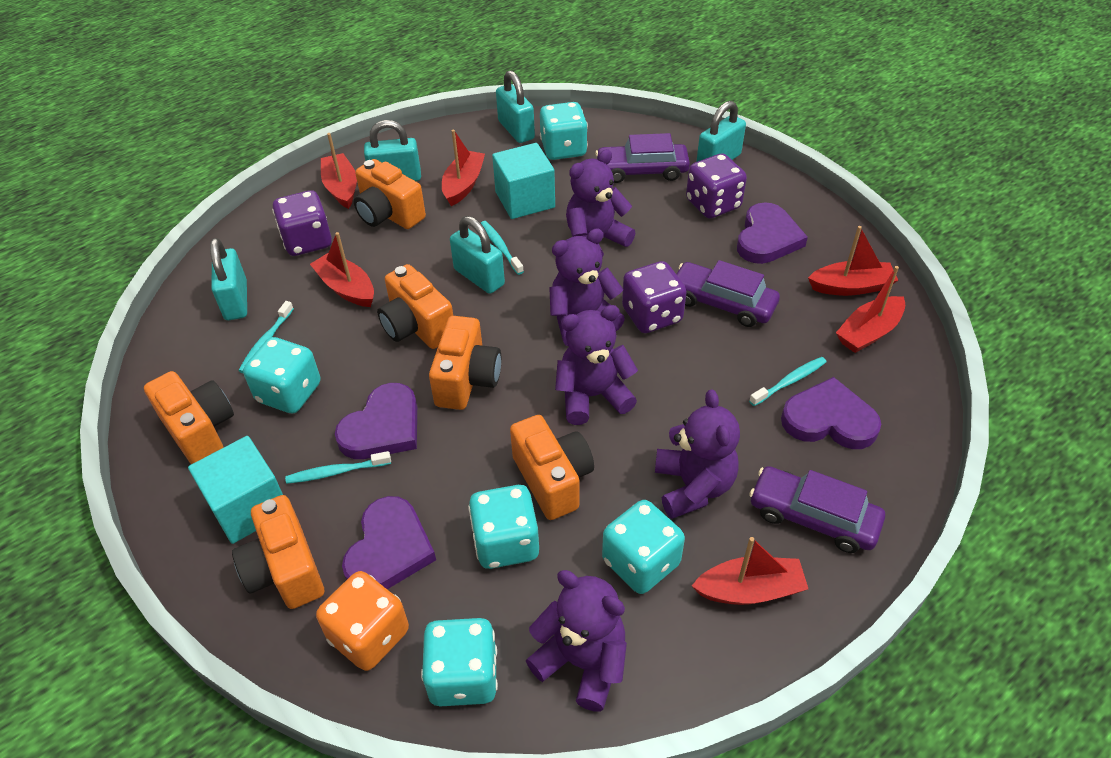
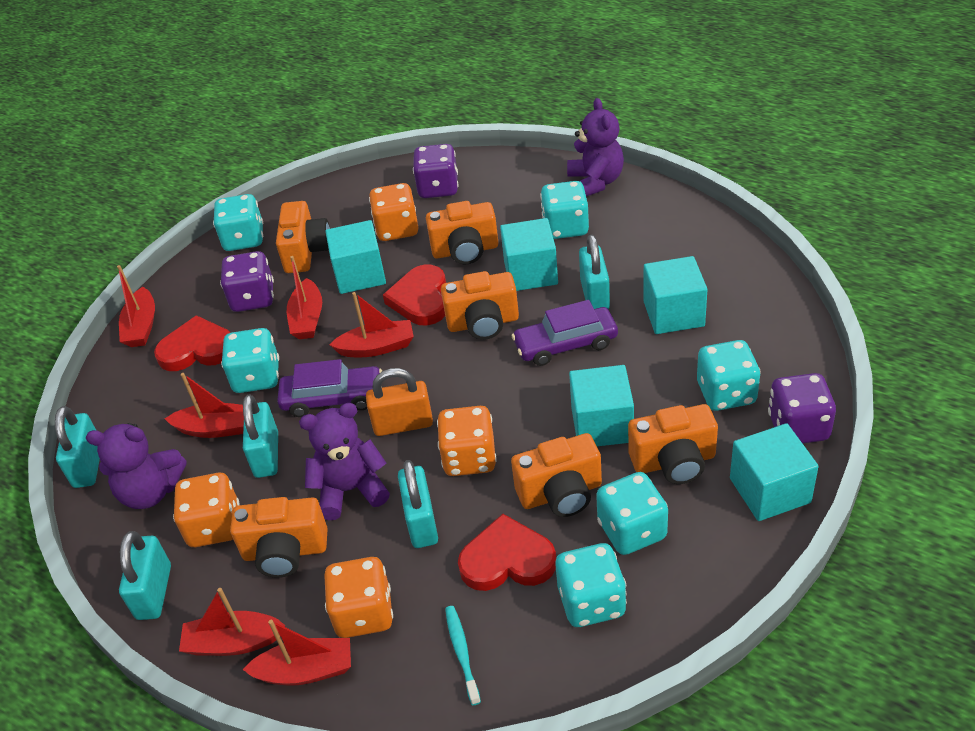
orange dice: [316,571,409,671] = 1 -> [173,473,240,547] [324,557,393,638] [369,183,419,241] [437,406,497,476] = 4
orange padlock: none = 0 -> [366,368,433,436] = 1
purple car: [595,133,690,183] [676,260,780,327] [749,466,885,553] = 3 -> [277,359,382,417] [512,300,618,366] = 2
purple heart: [335,383,417,459] [342,496,436,589] [737,202,808,264] [781,377,881,449] = 4 -> none = 0
purple teddy bear: [526,570,627,712] [549,228,625,346] [555,305,638,425] [566,150,635,258] [655,389,740,519] = 5 -> [86,423,187,509] [299,403,390,520] [567,98,624,197] = 3
red heart: none = 0 -> [154,315,231,371] [383,265,446,325] [458,514,556,591] = 3
turquoise cube: [188,436,283,544] [492,143,555,219] = 2 -> [325,220,386,294] [500,218,558,291] [569,365,634,446] [643,256,708,334] [730,423,819,521] = 5
turquoise dice: [243,337,321,414] [421,618,498,707] [468,485,539,569] [540,102,588,160] [602,500,685,594] = 5 -> [213,194,263,251] [221,328,279,393] [540,181,589,239] [555,543,627,627] [596,472,668,555] [697,340,761,411] = 6
turquoise toothbrush: [238,301,294,373] [285,451,391,484] [481,221,524,275] [749,357,827,406] = 4 -> [445,606,481,705] = 1

